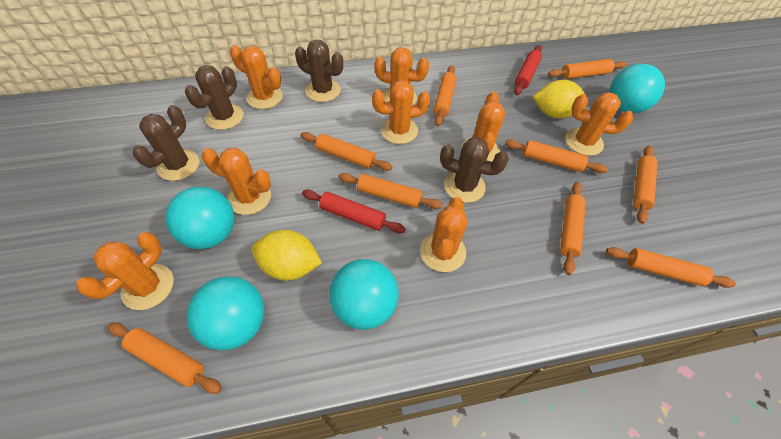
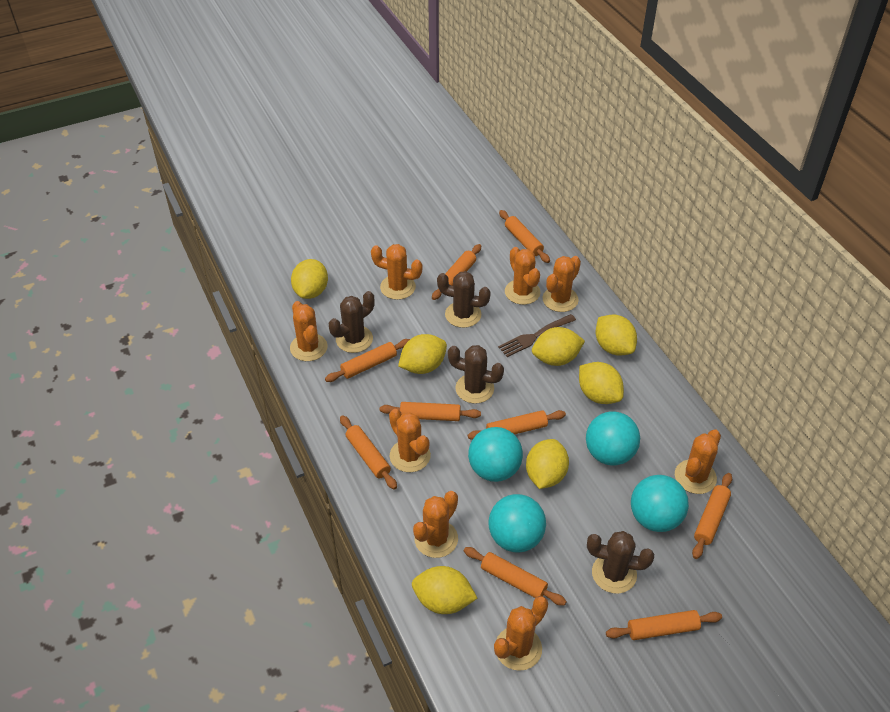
brown fork: none = 0 -> [498,314,576,357] = 1
red rolling pin: [302,189,406,233] [514,45,542,95] = 2 -> none = 0
yellow lemon: [252,230,322,281] [533,80,585,119] = 2 -> [291,259,328,299] [398,334,447,374] [412,566,477,614] [526,439,569,489] [532,327,585,366] [579,362,624,404] [596,315,637,356] = 7

